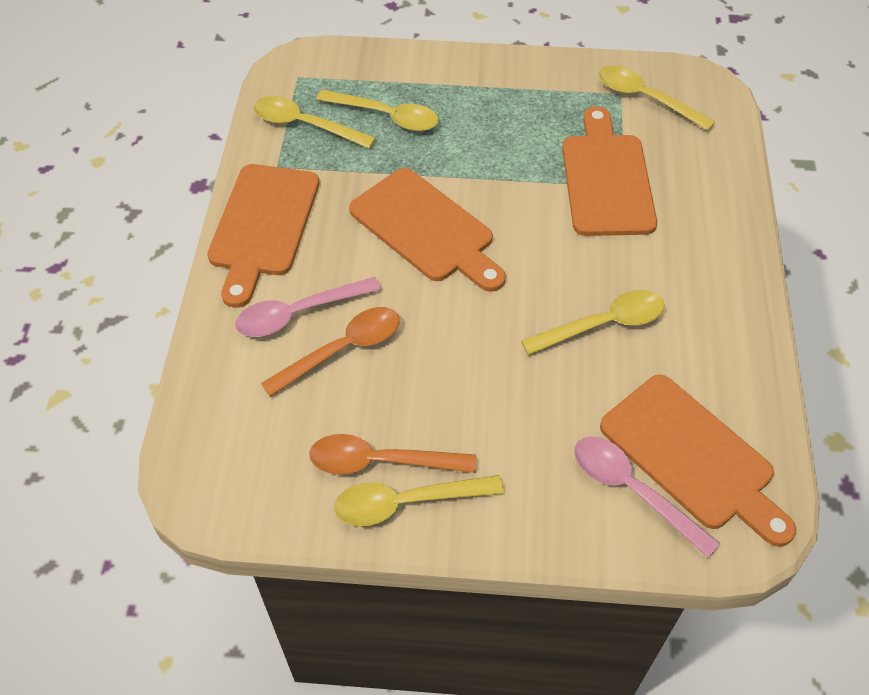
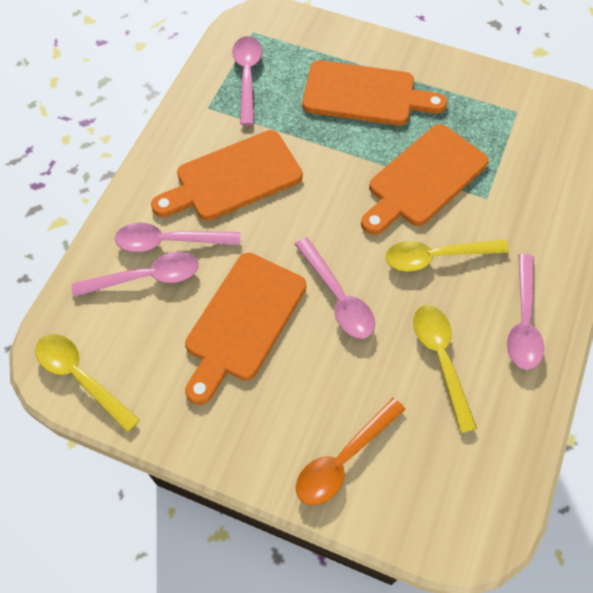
orange spoon: [261,307,400,397] [309,434,476,475] = 2 -> [296,398,406,505] = 1
pink spoon: [235,277,381,337] [574,436,720,558] = 2 -> [71,252,199,297] [115,223,240,252] [232,36,262,126] [295,237,375,339] [507,254,544,370] = 5
yellow spoon: [253,96,376,149] [316,90,439,131] [334,475,504,526] [521,290,664,355] [598,66,716,131] = 5 -> [35,334,140,433] [385,240,509,272] [413,305,477,433] = 3

